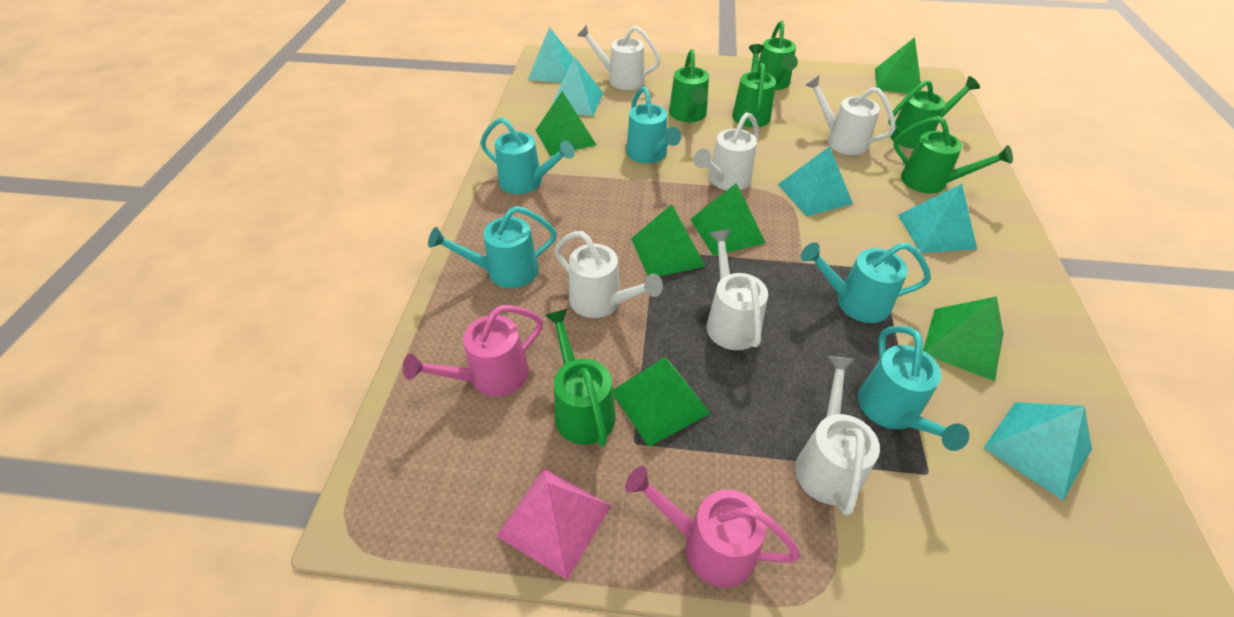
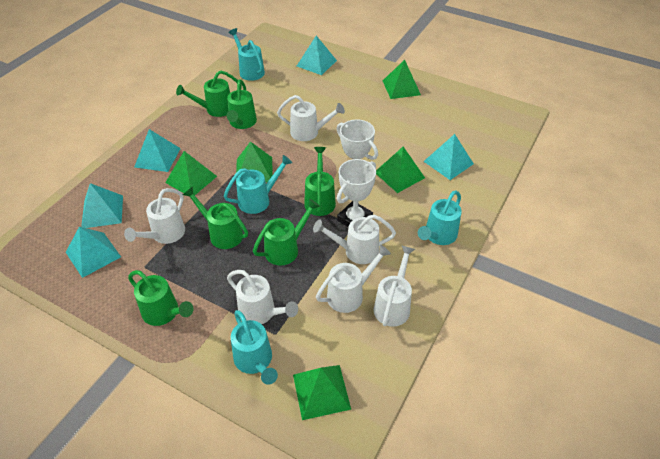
green pyramid: [536,91,596,156] [613,357,711,447] [631,204,706,276] [690,183,766,256] [875,37,922,94] [923,296,1003,381] = 6 -> [165,151,217,195] [236,141,273,182] [293,365,351,420] [376,147,425,193] [383,60,421,99] = 5
pink pyramid: [496,468,612,580] = 1 -> none = 0
pink watering can: [403,305,543,397] [625,466,801,588] = 2 -> none = 0
turquoise watering can: [428,206,557,288] [480,117,575,194] [626,86,681,163] [801,242,931,323] [858,326,969,451] = 5 -> [224,155,292,214] [228,28,265,81] [231,310,278,385] [418,190,462,245] = 4
white trophy: none = 0 -> [337,119,378,178] [337,159,376,228] = 2

